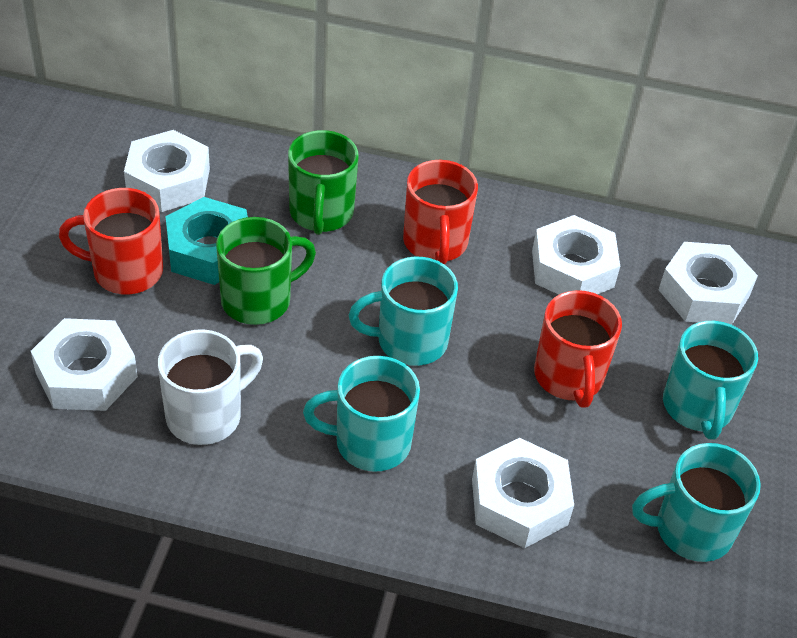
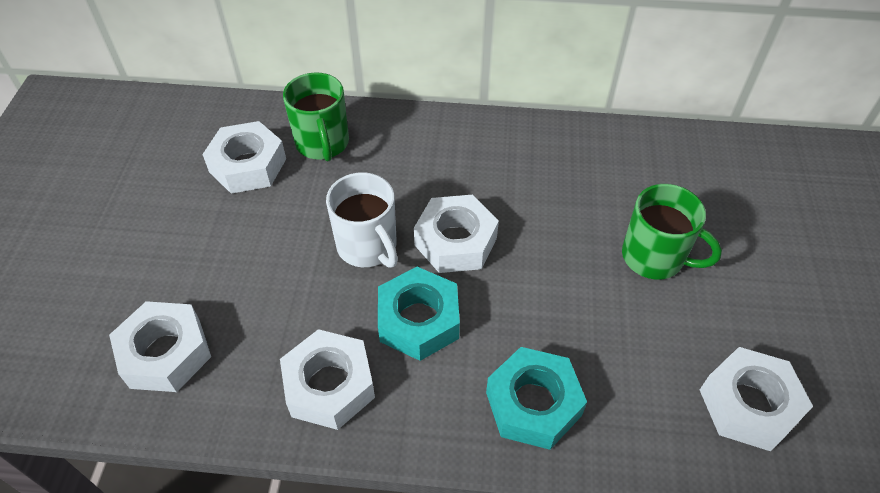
red mug: [59,188,163,294] [403,160,478,265] [534,290,622,408] = 3 -> none = 0
turquoise mug: [303,356,420,472] [349,256,458,366] [632,443,761,562] [663,321,758,439] = 4 -> none = 0
turquoise nut: [165,197,248,285] = 1 -> [378,267,460,361] [486,347,587,450] = 2

